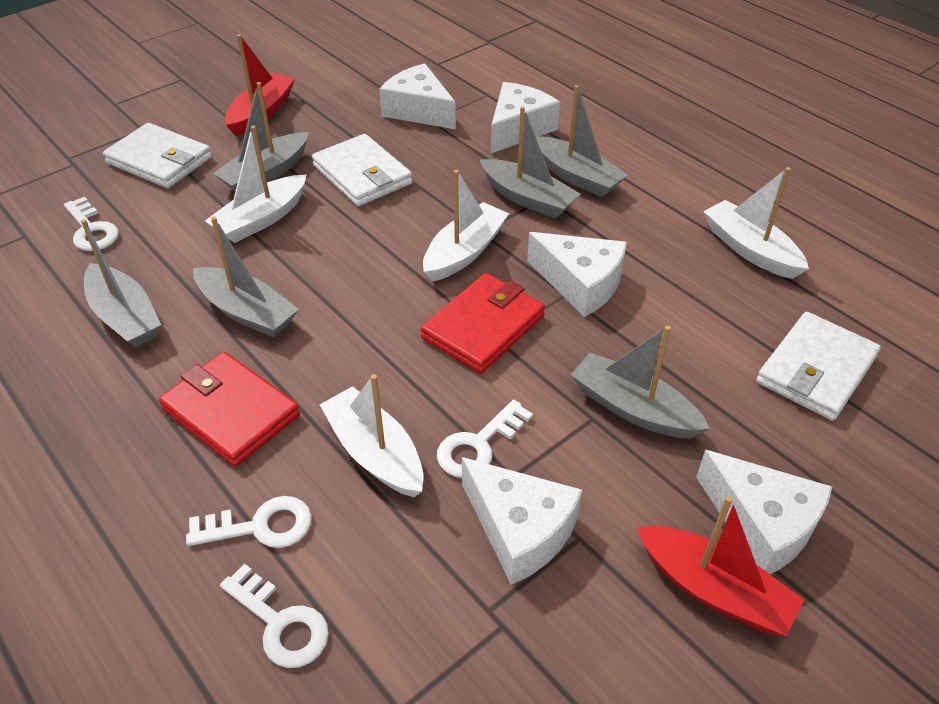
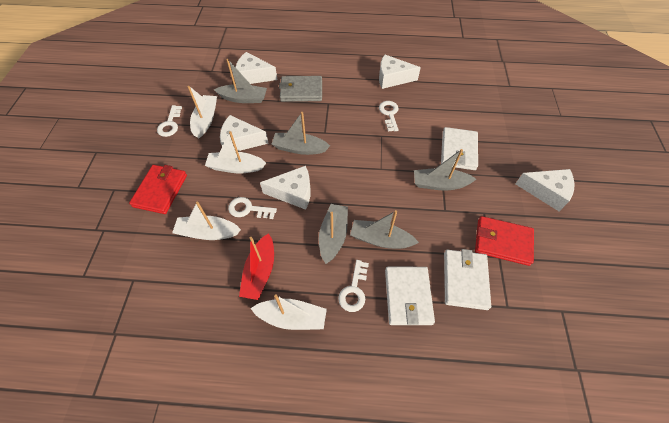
grey boat: [81,219,161,347] [193,217,299,337] [213,82,309,191] [480,106,580,218] [535,85,628,197] [571,325,710,438] = 6 -> [214,59,267,103] [272,112,330,155] [319,204,348,264] [350,210,419,249] [414,149,476,191] = 5
grey wallet: none = 0 -> [279,76,322,102] = 1
red boat: [225,34,295,136] [637,496,804,636] = 2 -> [239,233,274,300] = 1

